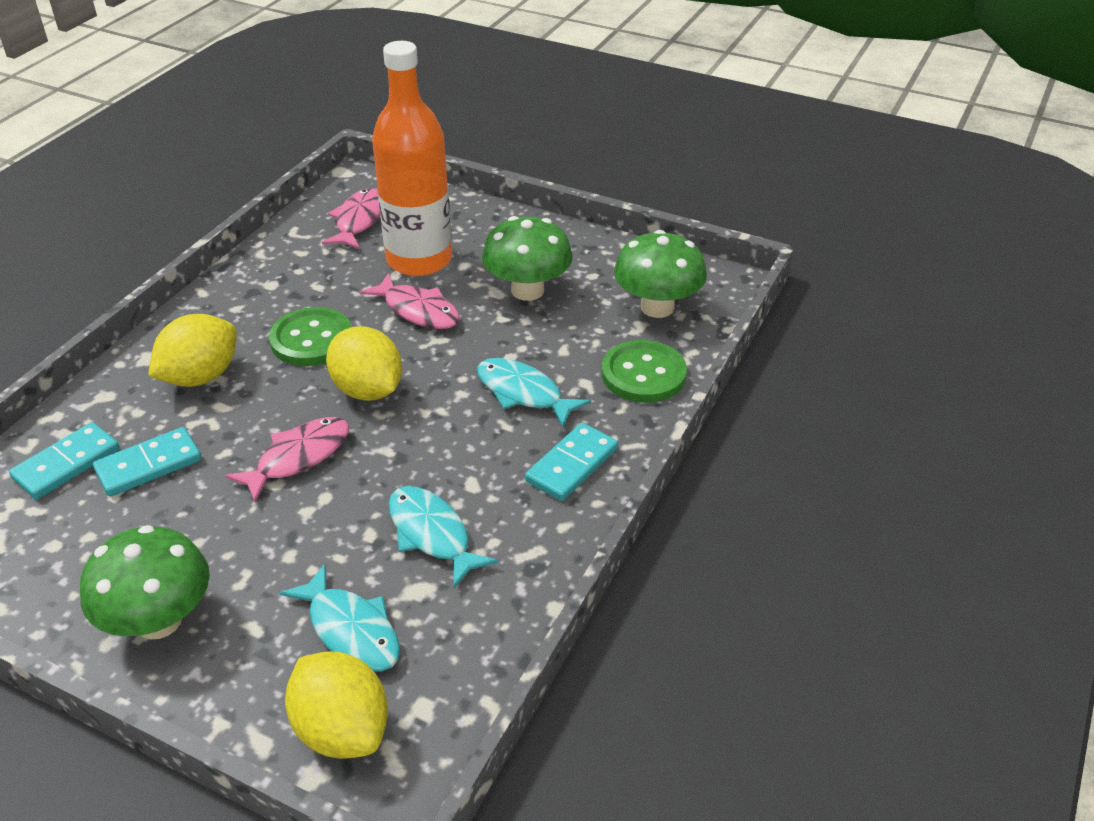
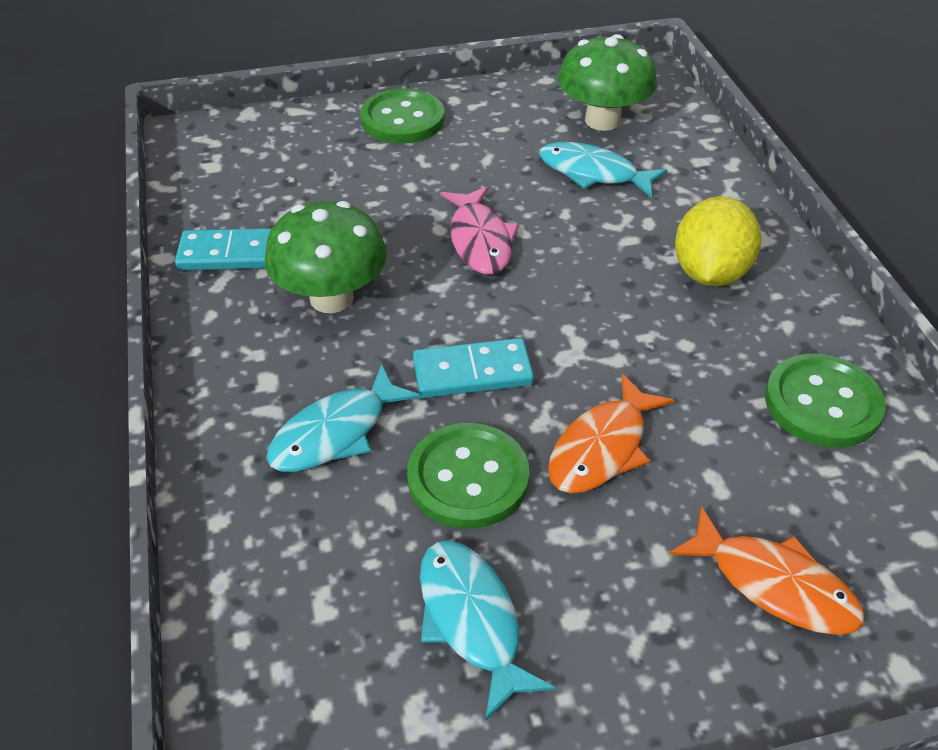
green button: [269,307,352,366] [602,340,687,403] = 2 -> [360,89,444,144] [407,423,529,529] [765,354,886,448] = 3
green mushroom: [80,525,210,639] [482,216,573,301] [614,230,707,318] = 3 -> [265,201,387,313] [558,34,657,131] = 2
orange bottle: [372,41,452,276] = 1 -> none = 0
orange fish: none = 0 -> [548,373,674,493] [669,506,864,635] = 2
pink fish: [225,417,349,502] [322,188,380,249] [359,273,460,329] = 3 -> [441,186,519,275] = 1
turquoise domino: [9,422,120,499] [93,427,202,497] [525,423,618,501] = 3 -> [175,228,272,270] [413,338,534,398] = 2
yellow lemon: [148,314,237,387] [285,651,388,759] [326,326,402,401] = 3 -> [675,196,761,286] = 1

